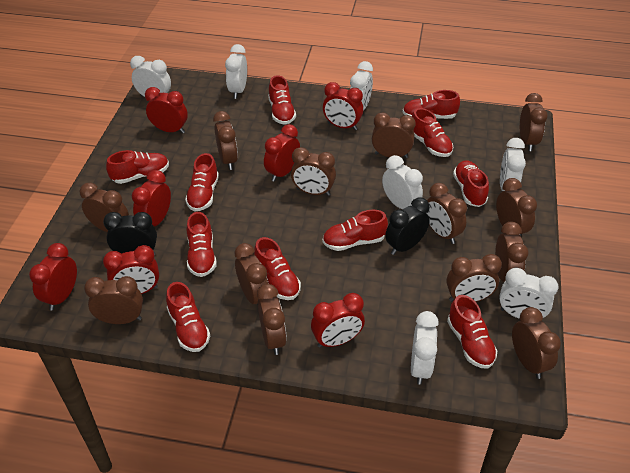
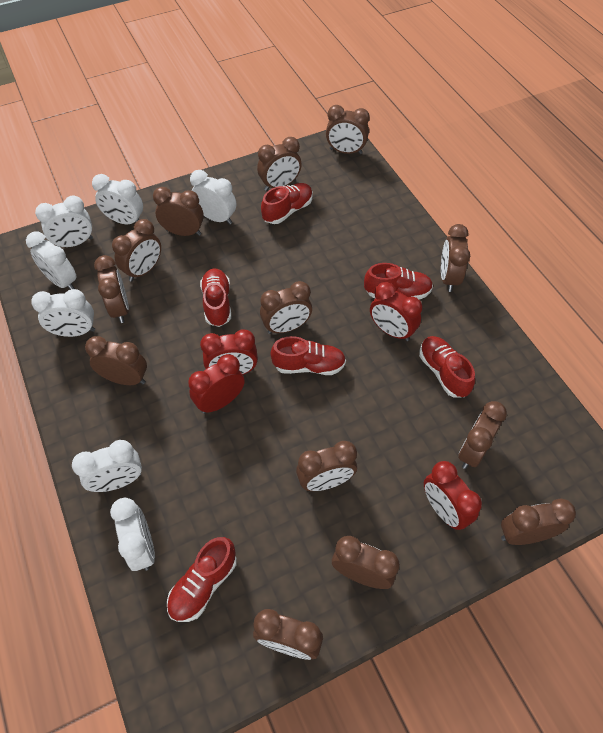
black clock: [103,212,157,255] [385,198,430,255] = 2 -> none = 0
red clock: [29,243,77,311] [103,245,159,294] [132,170,171,226] [145,87,188,134] [264,124,300,182] [311,293,365,348] [323,82,363,130] = 7 -> [188,354,245,414] [200,330,258,375] [370,282,422,341] [424,461,482,530] = 4
red shoe: [106,150,169,184] [166,282,210,352] [185,153,219,211] [187,212,217,277] [254,237,301,300] [268,75,296,125] [322,210,388,251] [403,90,460,119] [412,108,453,157] [447,295,498,369] [453,160,489,207] = 11 -> [167,537,237,622] [200,268,231,327] [261,183,313,224] [270,336,346,375] [364,263,433,299] [419,336,475,397] = 6

